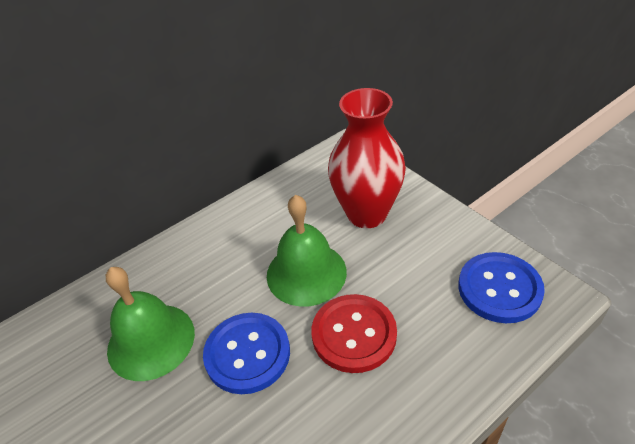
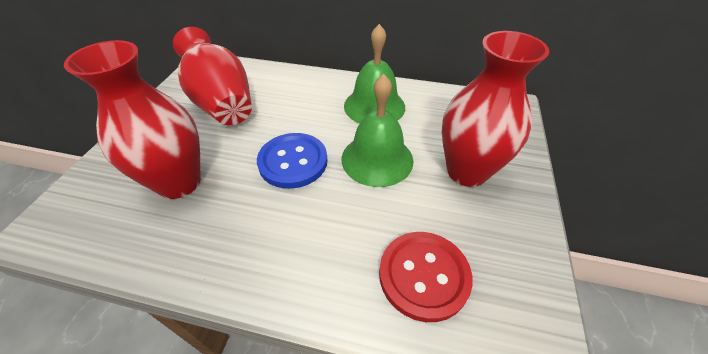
blue button: [203,313,290,394] [458,252,545,323] = 2 -> [257,133,327,189] = 1
red vase: [328,88,406,228] = 1 -> [64,40,201,199] [173,27,252,125] [442,31,549,187] = 3

